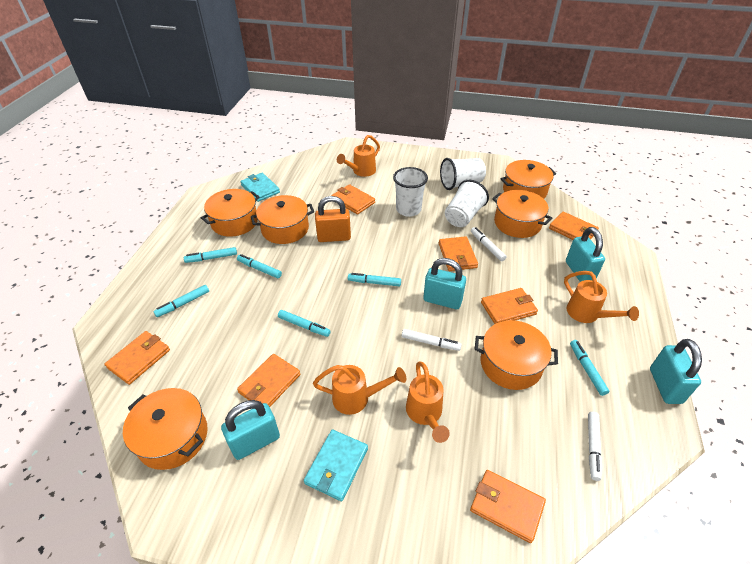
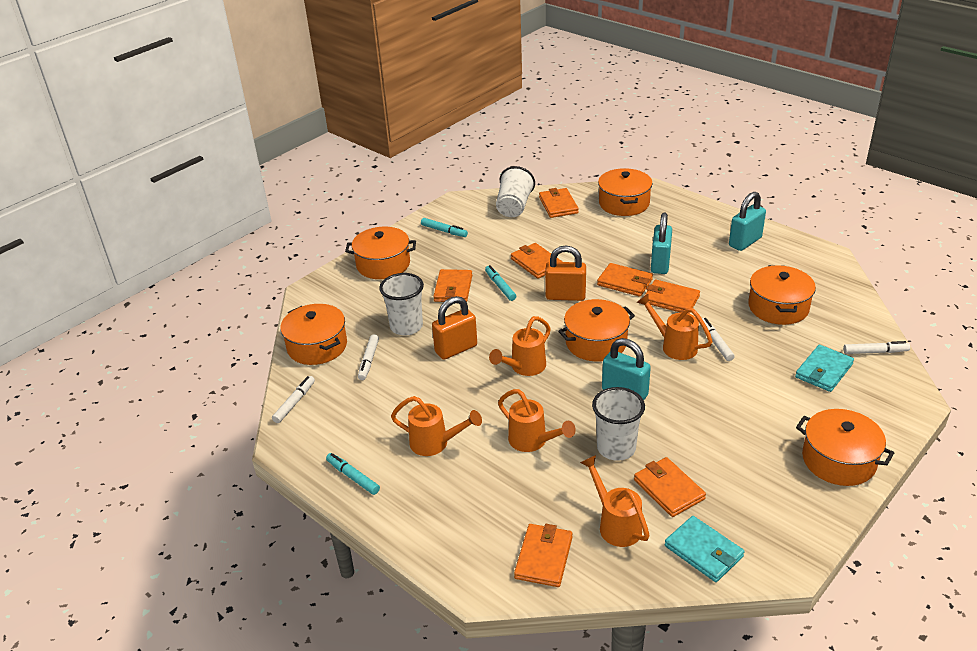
orange padlock: [315,196,351,242] = 1 -> [432,296,477,360] [545,246,586,301] = 2
orange watering can: [313,365,406,415] [337,135,380,177] [406,361,450,443] [564,271,639,323] = 4 -> [391,396,482,456] [489,316,551,376] [498,389,576,452] [580,455,650,547] [636,294,713,360] = 5
turquoise marker: [153,285,209,317] [184,247,237,263] [237,254,282,279] [278,310,331,337] [348,273,401,287] [570,340,609,396] = 6 -> [326,453,380,495] [421,218,468,237] [485,265,516,301] = 3
turquoise padlock: [221,400,280,460] [423,258,466,309] [566,227,605,282] [650,339,702,404] = 4 -> [602,338,651,400] [651,212,672,274] [729,192,766,251] = 3
white marker: [402,329,462,351] [471,227,506,261] [588,412,602,481] = 3 -> [272,376,315,423] [358,334,379,380] [700,318,735,361] [843,341,910,354] = 4

